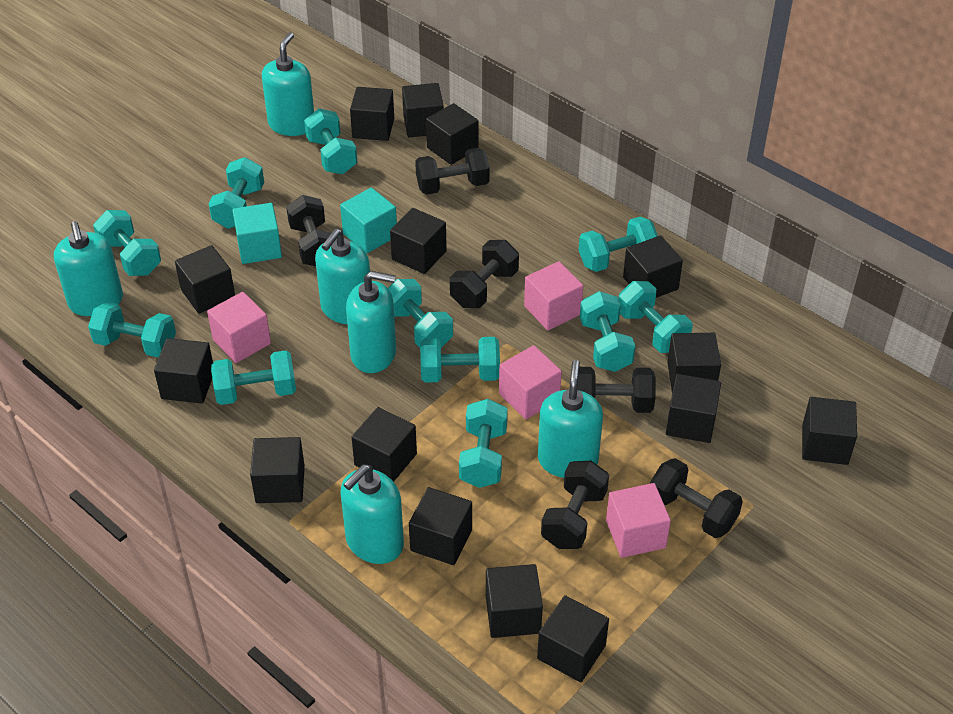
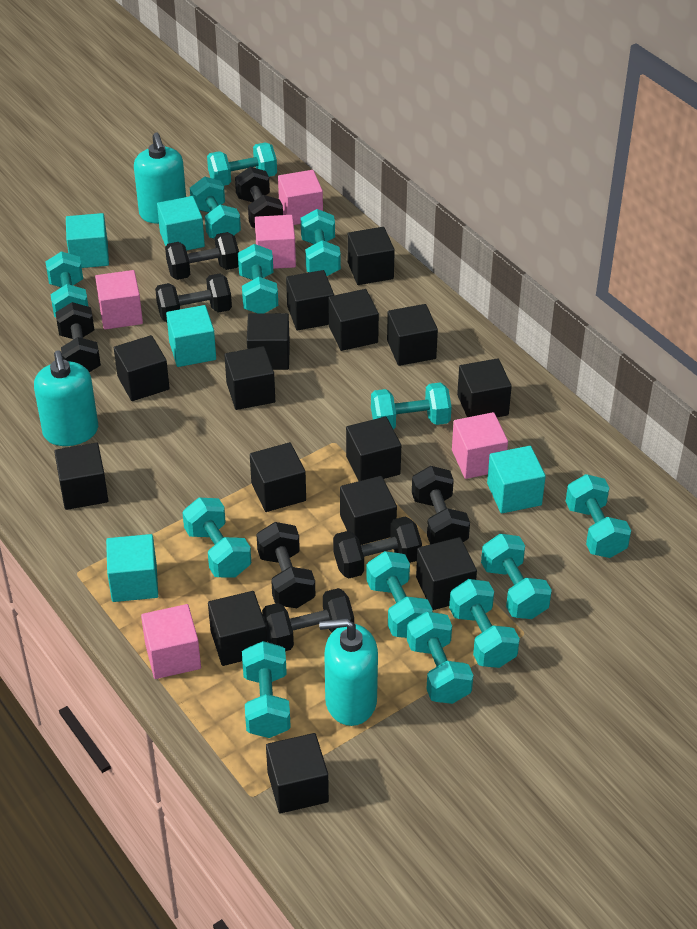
black dumbbell: [286,195,331,266] [415,148,490,195] [450,240,519,308] [541,461,609,549] [577,367,656,413] [650,458,743,538] = 6 -> [55,302,101,372] [155,273,232,322] [165,232,239,280] [235,167,283,228] [256,522,315,608] [262,588,354,651] [333,516,422,578] [412,466,470,544] = 8
pink cube: [207,292,271,363] [499,345,562,419] [524,261,583,330] [606,483,671,558] = 4 -> [95,270,143,329] [141,604,201,679] [255,215,296,269] [278,170,323,225] [452,412,508,479] = 5
turquoise cube: [232,203,282,264] [340,187,397,253] = 2 -> [66,213,109,268] [106,534,158,602] [157,196,205,251] [166,305,216,367] [487,446,546,514] = 5
turquoise dumbbell: [88,302,176,357] [93,210,161,276] [208,157,264,229] [211,350,296,405] [304,108,357,174] [388,279,453,348] [420,337,500,383] [459,399,508,488] [579,217,658,272] [580,291,635,372] [619,281,692,353] = 11 -> [45,251,88,317] [182,498,251,577] [190,177,241,239] [207,142,277,186] [238,244,278,313] [242,641,291,738] [301,209,341,276] [366,551,433,638] [371,382,452,430] [407,611,473,704] [449,579,520,668] [481,534,552,619] [566,474,631,558] = 13
turquoise soap dispenser: [54,221,123,316] [262,32,314,136] [315,229,370,324] [340,465,404,564] [346,271,396,373] [538,360,603,478] = 6 -> [34,350,98,446] [134,133,186,224] [319,618,378,726] = 3

